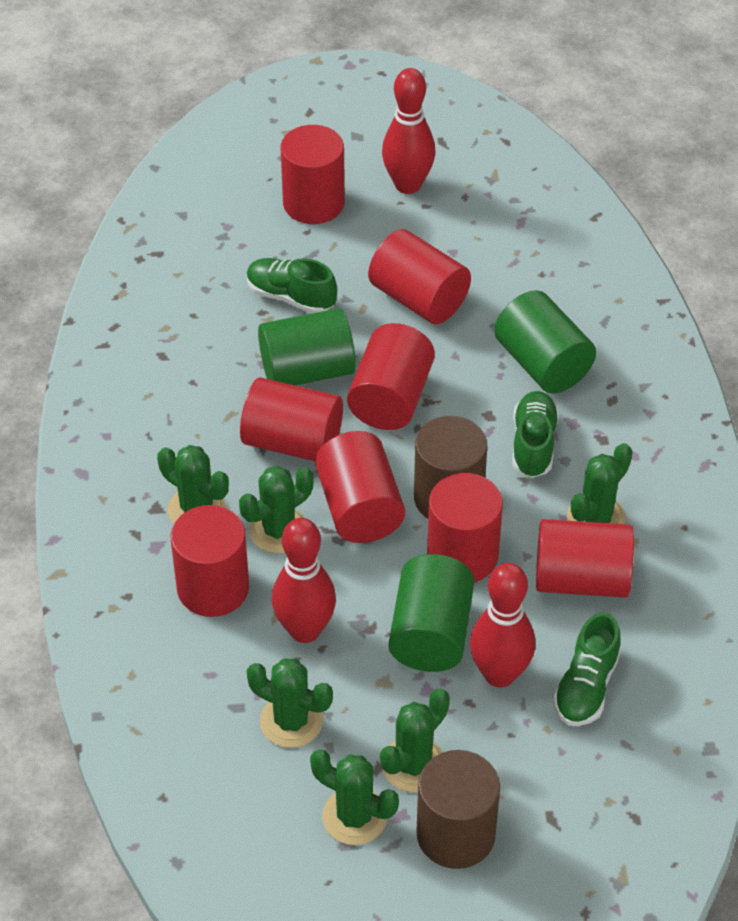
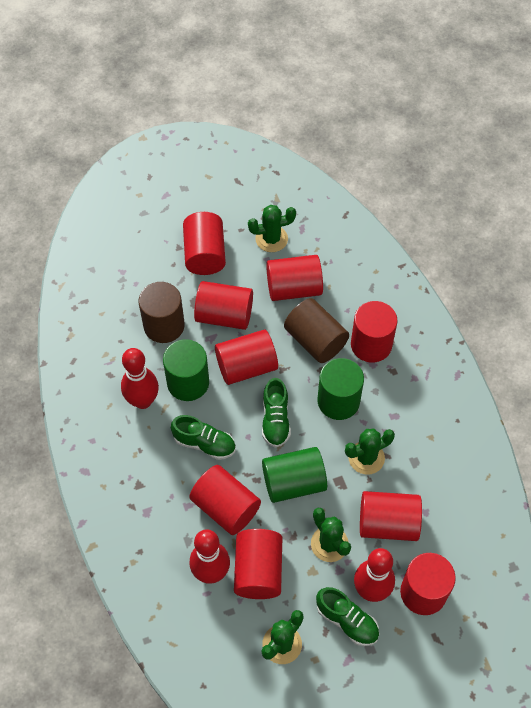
green cactus: [157,445,229,524] [239,466,313,553] [246,658,333,748] [310,750,399,845] [380,689,450,792] [567,443,633,524] = 6 -> [248,205,296,252] [262,610,304,664] [311,508,351,562] [345,429,395,475] = 4
red cylinder: [171,505,249,617] [240,377,343,461] [281,125,345,224] [315,431,405,543] [347,323,435,430] [368,229,471,324] [427,473,503,582] [536,519,634,598] = 8 -> [183,212,226,275] [189,465,261,535] [194,281,253,330] [215,329,278,385] [234,529,282,599] [266,255,323,301] [351,301,397,363] [360,491,422,541] [400,553,456,615] = 9

